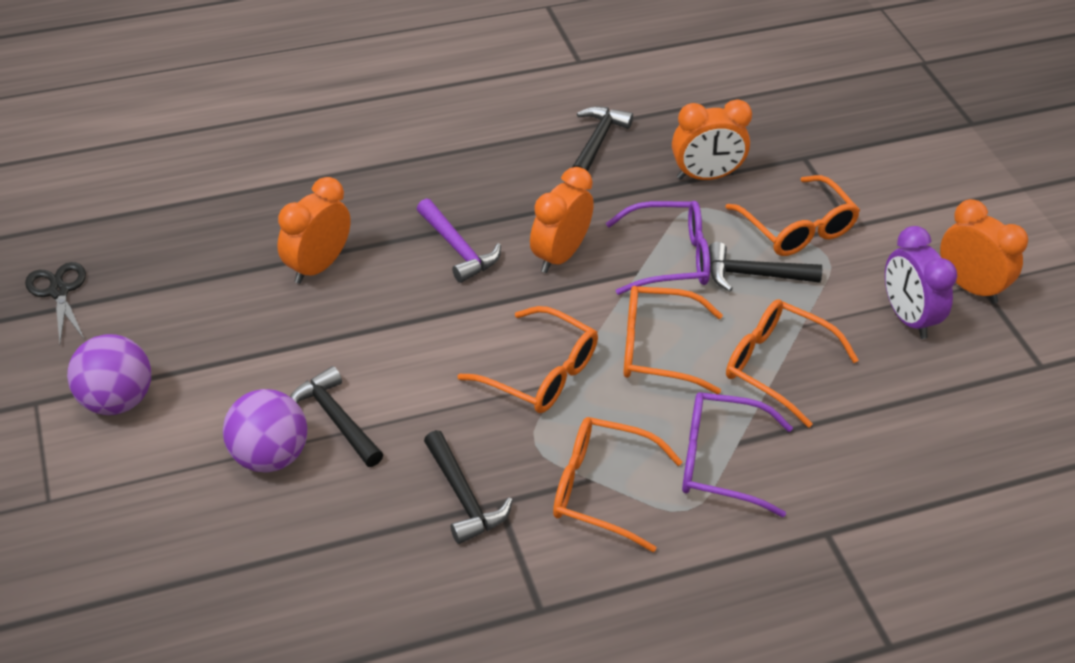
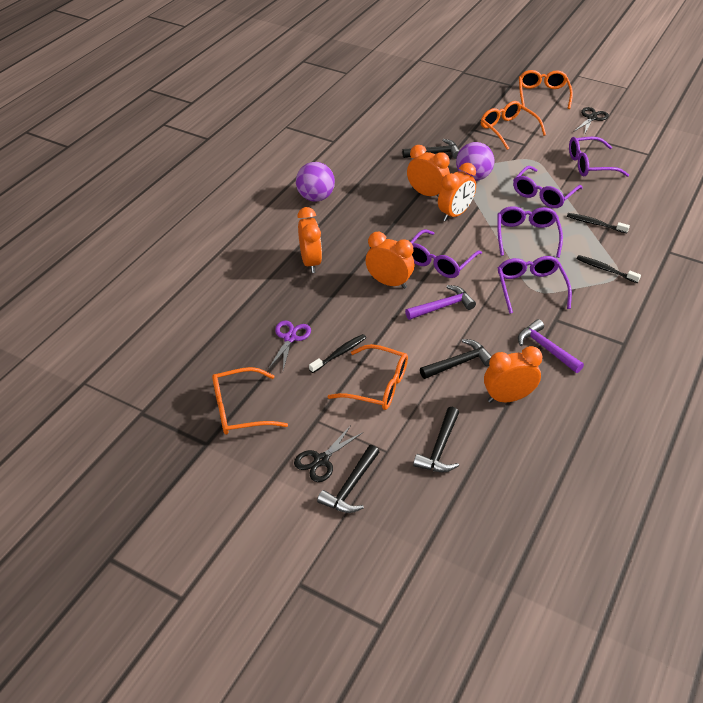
black scissors: [25,262,86,343] = 1 -> [294,425,362,482] [575,107,609,135] = 2
black toothbrush: none = 0 -> [309,334,366,373] [567,213,630,233] [577,255,641,283] = 3
orange clock: [277,177,350,284] [530,167,594,273] [672,99,752,180] [940,199,1028,304] = 4 -> [297,207,322,273] [366,232,414,289] [407,145,450,196] [438,163,476,221] [484,346,542,403] = 5
orange glasses: [457,306,598,413] [553,417,683,552] [623,286,723,394] [725,175,860,256] [726,299,859,428] = 5 -> [212,367,288,435] [327,344,408,410] [481,101,546,150] [519,70,573,109] = 4
purple clock: [885,226,957,339] = 1 -> none = 0
purple glasses: [606,201,710,295] [682,392,793,517] = 2 -> [410,229,482,278] [497,206,563,258] [498,256,572,314] [513,166,583,208] [569,137,629,177] = 5
purple hammer: [417,198,501,283] = 1 -> [405,285,476,320] [518,319,584,373] = 2
purple scissors: none = 0 -> [268,320,311,370] = 1

